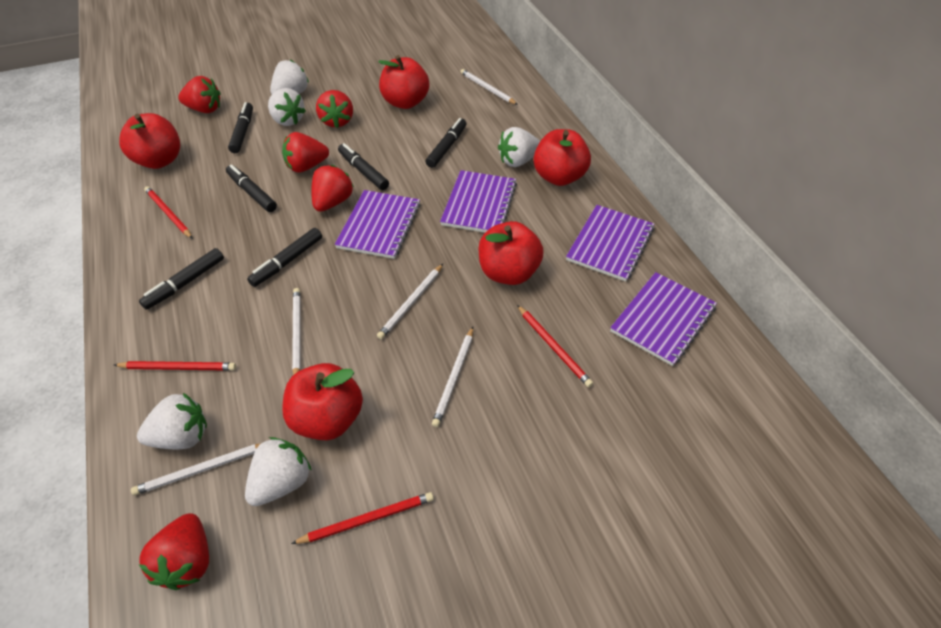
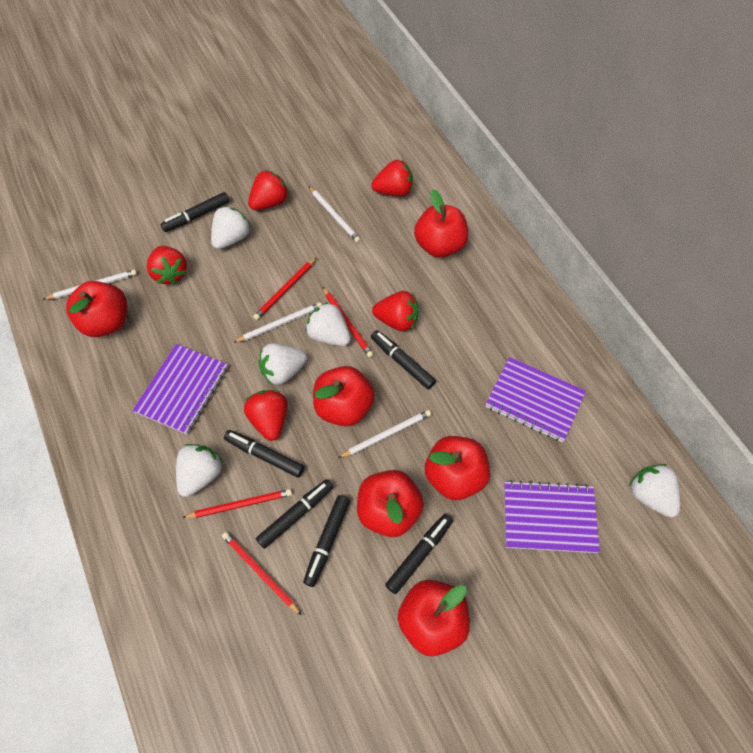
purple notebook: [335,190,420,259] [440,170,517,233] [566,205,654,281] [610,272,717,366] = 4 -> [132,344,228,434] [486,357,586,442] [504,480,600,553] = 3
red apple: [119,113,180,169] [282,363,363,440] [379,55,429,109] [479,221,544,285] [533,129,591,186] = 5 -> [66,281,127,337] [313,366,375,426] [357,470,424,537] [398,580,470,656] [414,189,468,258] [425,436,490,500] = 6
white pencil: [131,443,261,496] [292,288,300,375] [377,264,443,339] [432,327,473,427] [460,69,518,105] = 5 -> [43,269,137,300] [233,302,322,343] [309,186,360,243] [338,410,431,458] = 4

